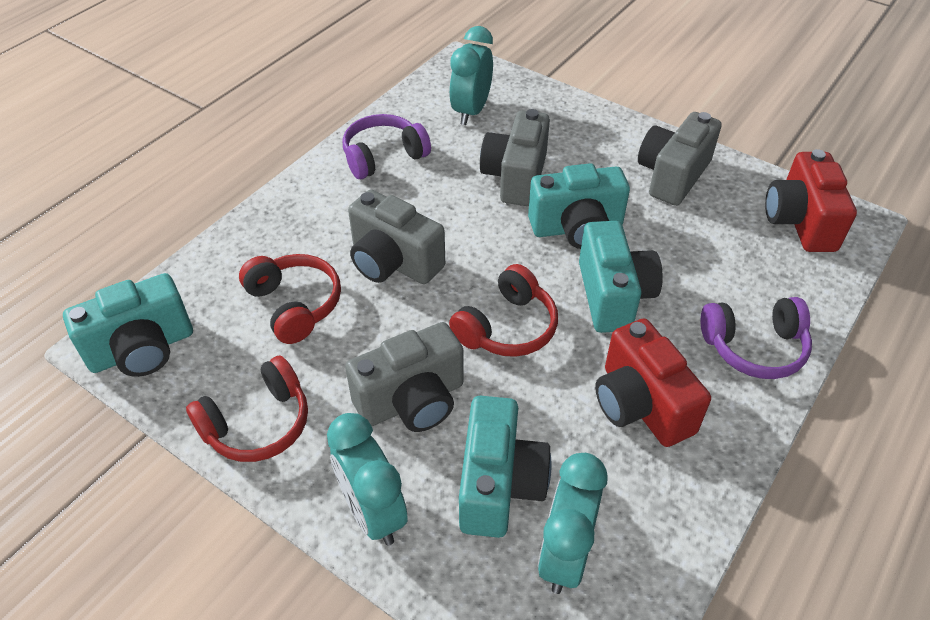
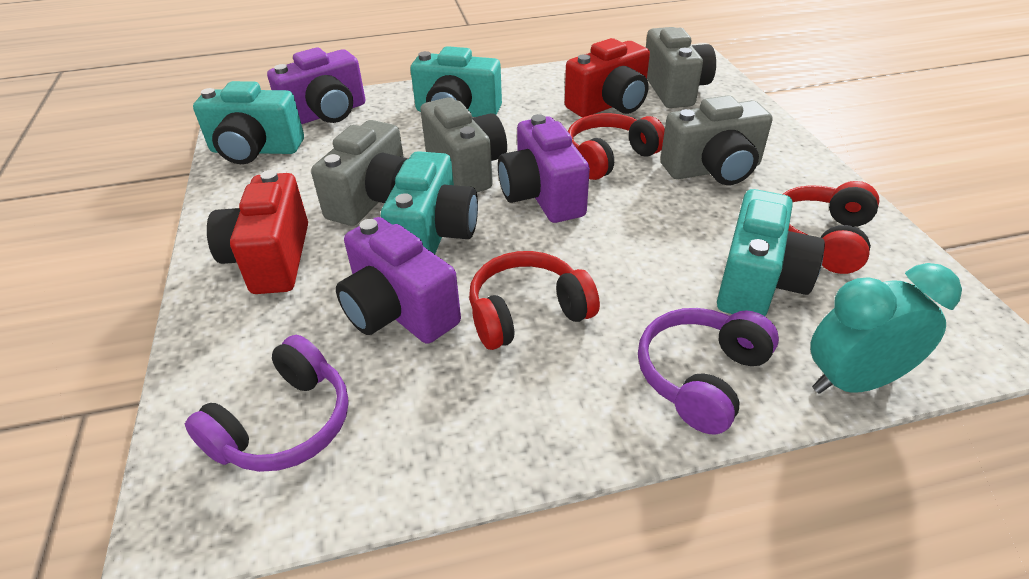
purple camera: none = 0 -> [267,48,365,124] [336,217,461,344] [498,114,590,223] = 3
turquoise clock: [327,413,408,545] [449,26,493,125] [538,453,607,594] = 3 -> [810,263,962,394] = 1

